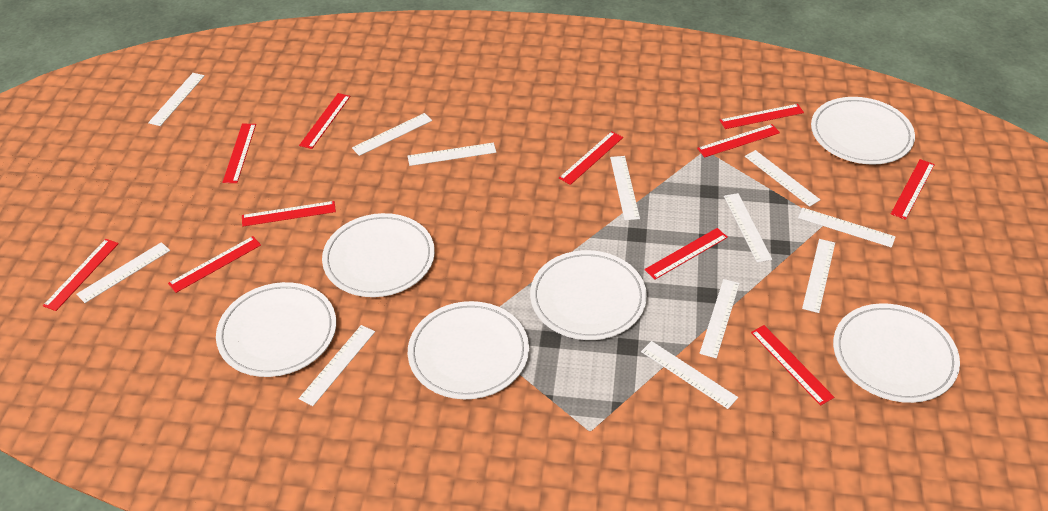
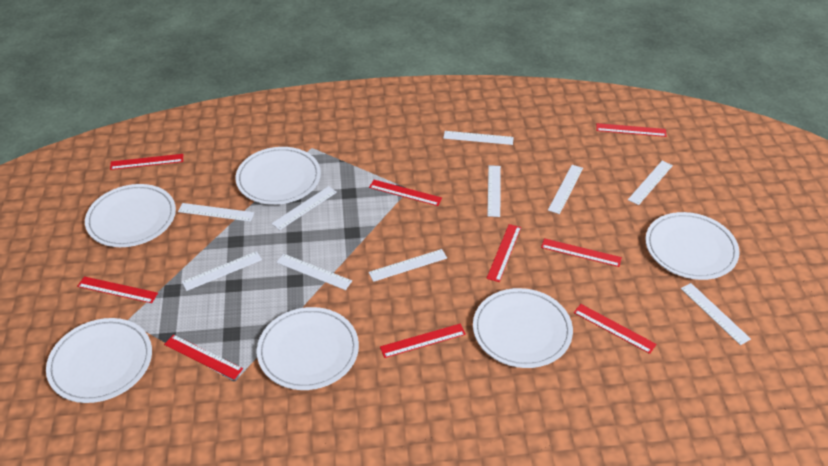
red ruler: [43,239,119,311] [168,236,261,293] [222,124,256,183] [242,201,336,227] [299,93,350,149] [559,131,623,185] [644,228,728,279] [697,124,780,157] [720,104,804,129] [751,325,834,406] [891,159,935,220] = 11 -> [77,276,158,303] [110,154,183,170] [164,334,243,379] [369,180,442,206] [380,324,466,358] [486,224,521,282] [541,238,622,267] [574,304,656,354] [596,123,666,137] = 9
white ruler: [76,242,170,303] [148,73,205,126] [299,325,375,406] [352,113,432,156] [408,143,496,166] [610,156,640,220] [641,341,738,409] [699,279,740,358] [724,193,772,263] [745,150,820,207] [798,208,896,248] [802,239,835,313] = 12 -> [178,203,254,222] [182,251,262,291] [271,186,337,230] [276,254,352,290] [368,249,447,282] [443,131,514,145] [487,165,501,217] [548,165,583,214] [628,161,673,205] [681,283,751,345] = 10

